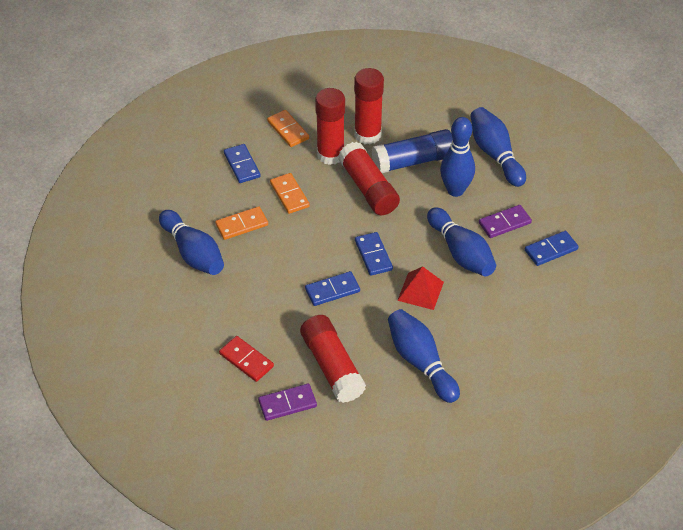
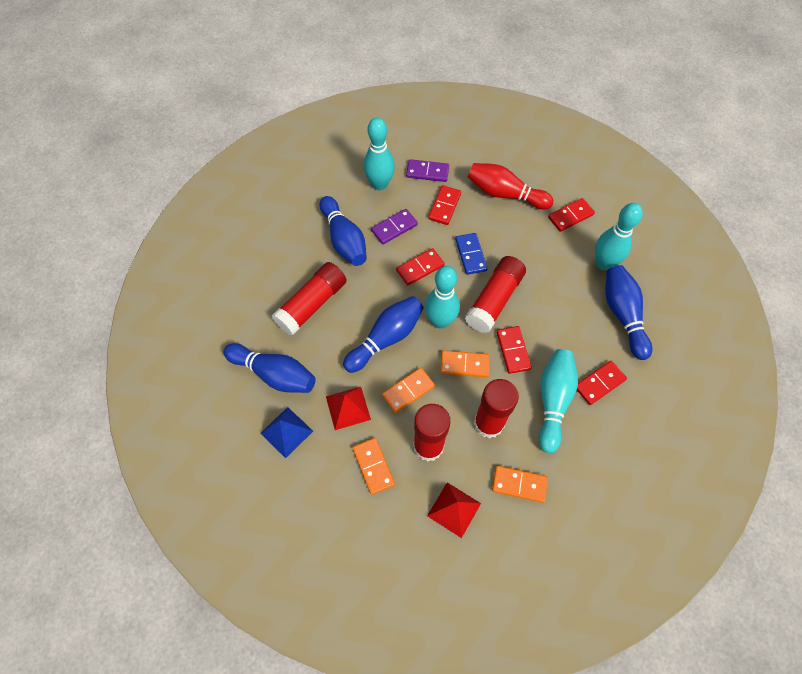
blue bowling pin: [159,210,224,275] [388,309,460,403] [427,207,496,277] [440,117,475,197] [470,107,526,187] = 5 -> [223,343,316,393] [320,196,367,266] [343,296,424,373] [605,265,652,360] = 4
blue domino: [224,144,260,183] [305,271,360,306] [355,232,393,276] [525,231,579,266] = 4 -> [455,233,488,275] = 1
blue glue stick: [372,129,453,173] = 1 -> none = 0
blue pyramid: none = 0 -> [260,407,313,458] = 1
orange domino: [215,206,268,240] [267,110,309,147] [270,173,310,214] = 3 -> [353,438,395,495] [382,368,435,413] [440,350,490,378] [492,466,548,503] = 4
red bowling pin: none = 0 -> [468,163,553,210] = 1
red domino: [219,336,274,382] = 1 -> [396,248,445,285] [428,185,461,225] [496,326,532,374] [548,198,595,232] [577,361,627,405] = 5
red pyramid: [397,266,444,310] = 1 -> [326,387,371,430] [427,482,481,538] = 2
turquoise bowling pin: none = 0 -> [364,117,395,190] [425,266,460,329] [539,349,578,453] [595,203,643,270] = 4

